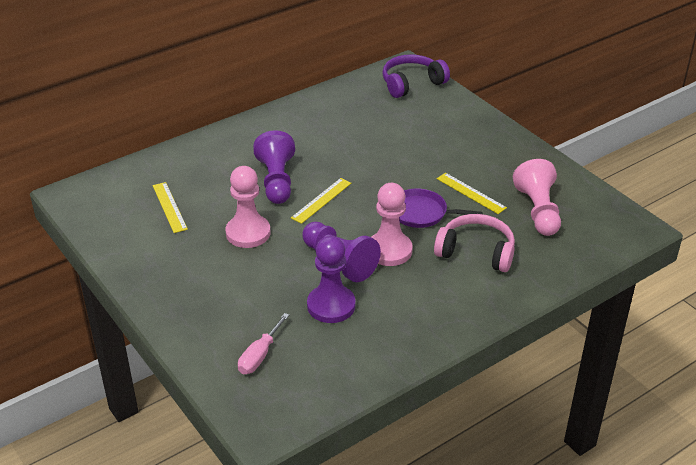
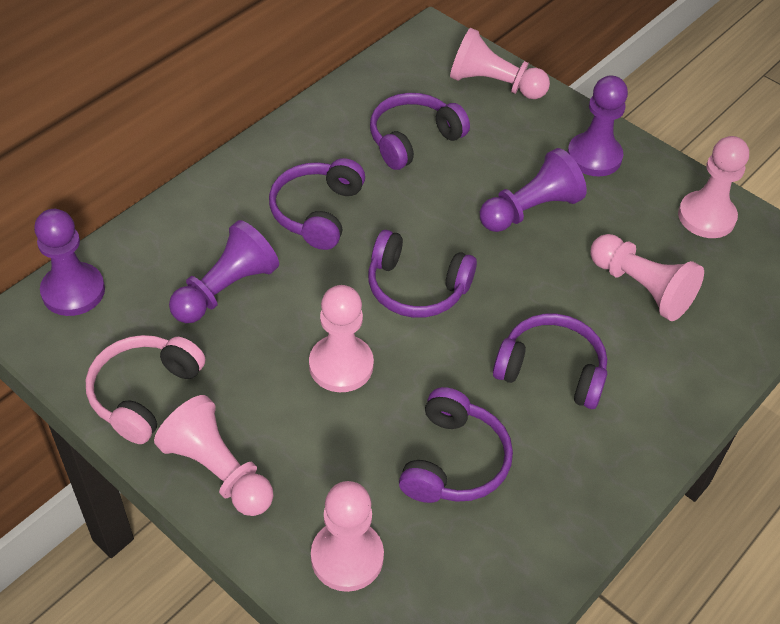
pink pawn: [225,166,271,248] [371,183,413,266] [513,159,561,236] = 3 -> [154,395,274,516] [309,285,374,392] [311,481,384,592] [450,28,550,99] [590,234,704,321] [678,136,749,238] = 6
pink screwdriver: [238,313,289,374] = 1 -> none = 0
purple headphones: [382,54,450,98] = 1 -> [269,158,365,250] [368,230,477,318] [370,93,470,170] [399,387,513,503] [493,314,607,409] = 5
purple pan: [399,189,483,228] = 1 -> none = 0
purple pawn: [253,130,295,204] [302,222,381,282] [307,236,355,323] = 3 -> [34,209,105,316] [169,220,279,323] [480,148,587,232] [567,75,628,176] = 4
yellow ruler: [153,182,188,233] [291,178,351,224] [437,173,507,214] = 3 -> none = 0

